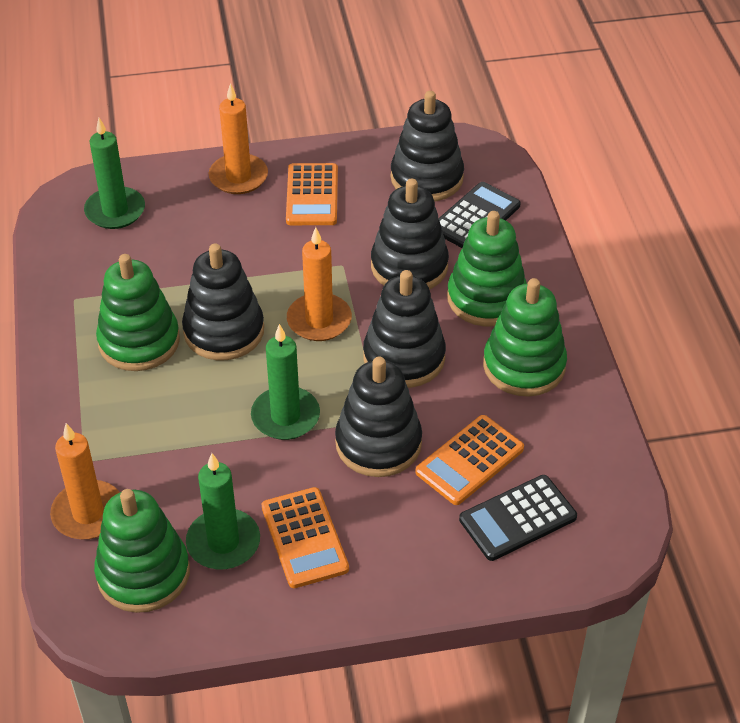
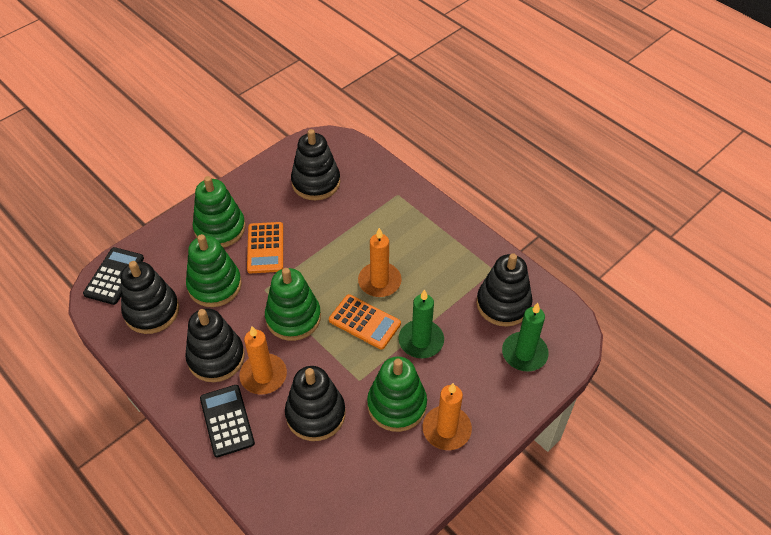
green candle: [84,118,145,229] [186,453,260,569] [251,324,320,440] = 3 -> [398,289,444,358] [502,303,549,372] = 2
orange calculator: [262,487,349,588] [286,163,338,225] [416,415,524,505] = 3 -> [247,222,283,273] [329,294,401,350] = 2

